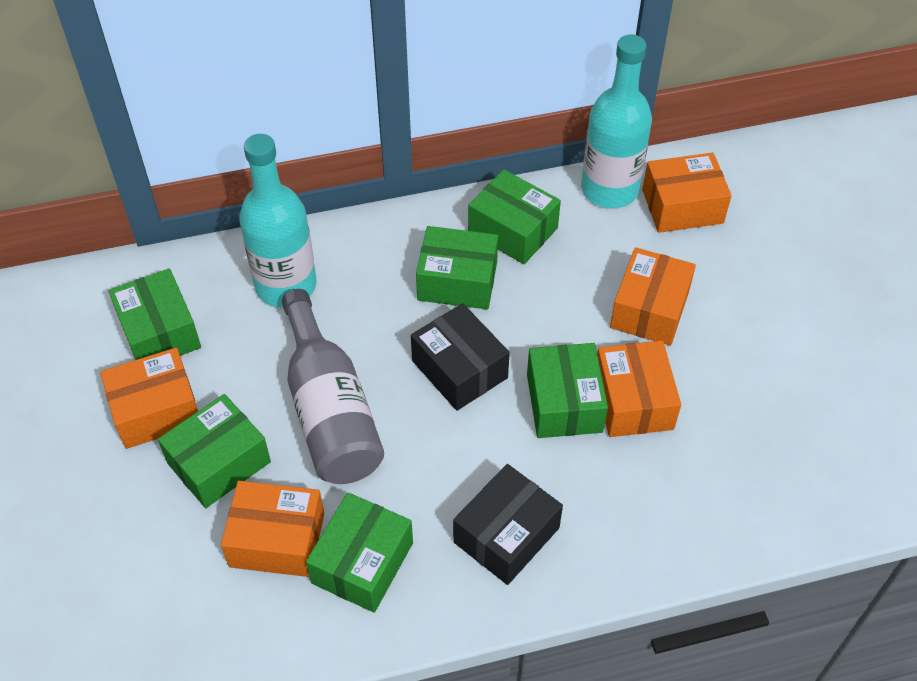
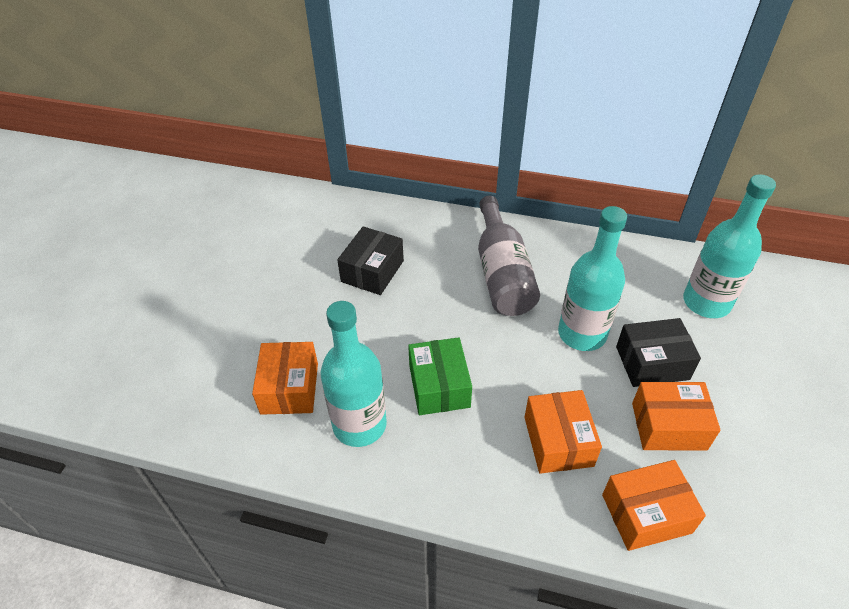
green box: [108,268,201,360] [158,394,271,508] [306,492,413,613] [416,226,498,309] [468,169,561,264] [527,343,608,438] = 6 -> [408,337,472,415] = 1
orange box: [100,348,198,449] [221,481,324,577] [597,340,681,437] [610,247,696,346] [642,153,732,233] = 5 -> [252,342,318,415] [524,390,602,474] [602,460,706,551] [632,382,720,451] = 4
turquoise bottle: [239,134,316,307] [581,34,652,208] = 2 -> [321,301,387,447] [558,206,627,351] [683,174,776,318] = 3

